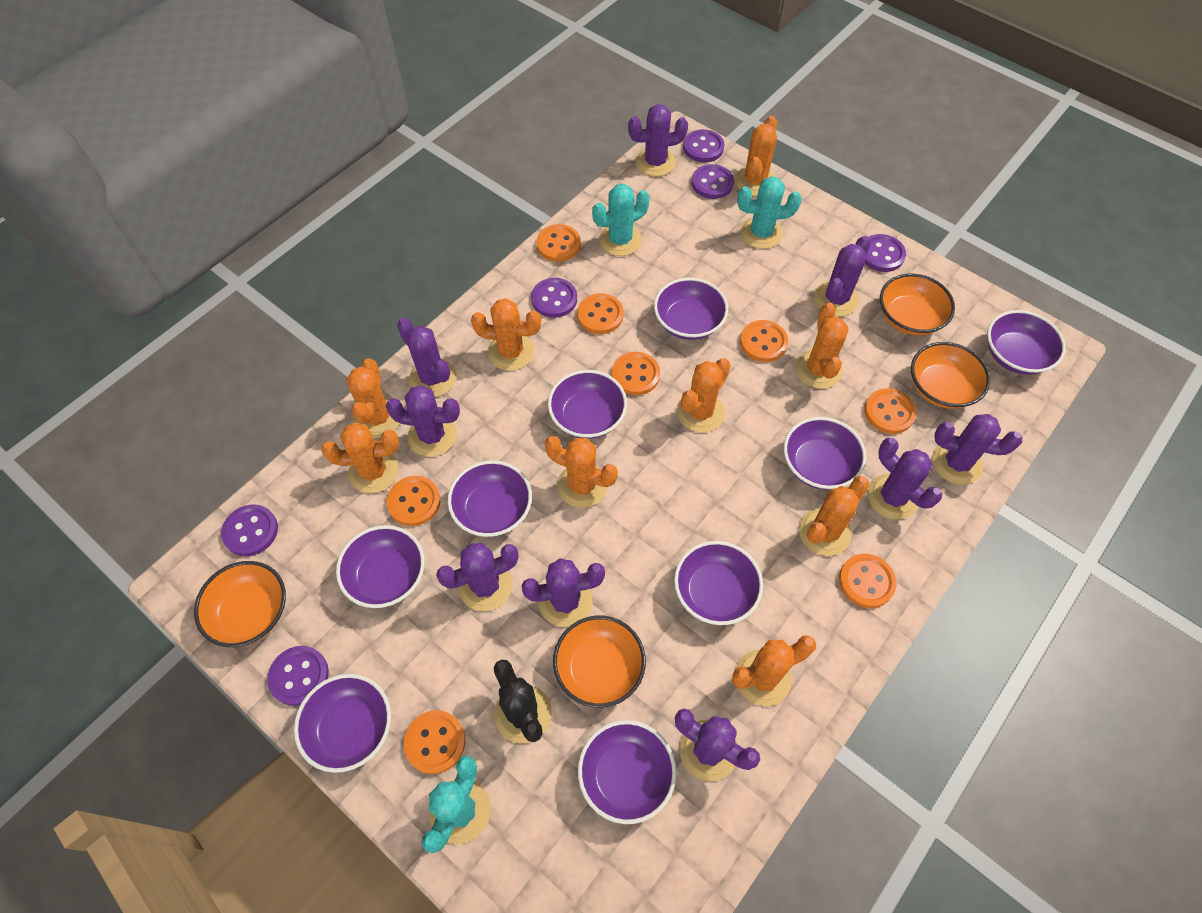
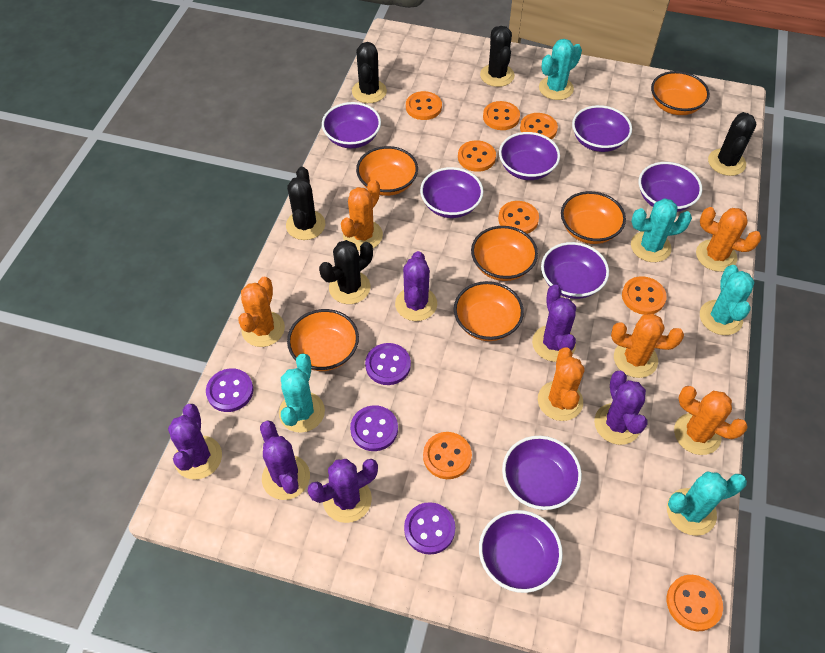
black cactus: [494,659,552,744] = 1 -> [286,167,325,240] [319,240,373,304] [352,42,387,103] [480,26,515,87] [708,112,756,176] = 5
orange bowl: [194,561,286,647] [553,616,646,708] [880,273,955,336] [911,342,990,409] = 4 -> [287,309,359,371] [356,146,418,196] [454,281,524,341] [471,226,538,281] [561,191,626,244] [651,71,710,115] = 6
orange cactus: [322,423,399,493] [346,358,400,438] [471,298,541,371] [545,436,618,508] [677,358,731,432] [732,635,816,706] [735,116,777,196] [795,303,849,389] [799,476,870,556] = 9 -> [238,277,285,347] [341,180,383,251] [538,347,585,421] [611,314,684,378] [674,386,748,455] [696,207,761,272] = 6
purple bowl: [294,674,391,773] [336,525,425,608] [448,460,532,537] [548,370,627,439] [578,720,677,824] [654,278,728,340] [674,541,763,625] [784,417,866,490] [987,310,1066,375] = 9 -> [322,102,381,148] [420,167,483,218] [479,510,563,593] [499,132,560,180] [502,436,582,510] [541,242,609,299] [572,105,632,152] [639,162,702,212] = 8
purple button: [221,504,278,556] [267,646,329,706] [531,278,577,318] [683,129,725,162] [691,164,734,199] [865,234,906,272] = 6 -> [206,368,253,412] [350,405,398,451] [365,343,411,385] [404,502,456,555] = 4
purple cactus: [386,385,460,457] [397,318,456,397] [436,543,518,611] [522,558,605,627] [628,104,688,176] [675,709,760,781] [814,236,871,316] [868,438,942,520] [933,414,1022,485] = 9 -> [168,404,222,480] [260,420,310,500] [308,459,378,523] [395,251,437,321] [532,285,576,362] [594,371,647,445] = 6
turquoise cactus: [421,756,491,853] [592,184,650,256] [737,176,802,249] = 3 -> [279,353,325,433] [539,39,582,100] [631,198,692,262] [667,471,747,536] [700,265,755,335] = 5

